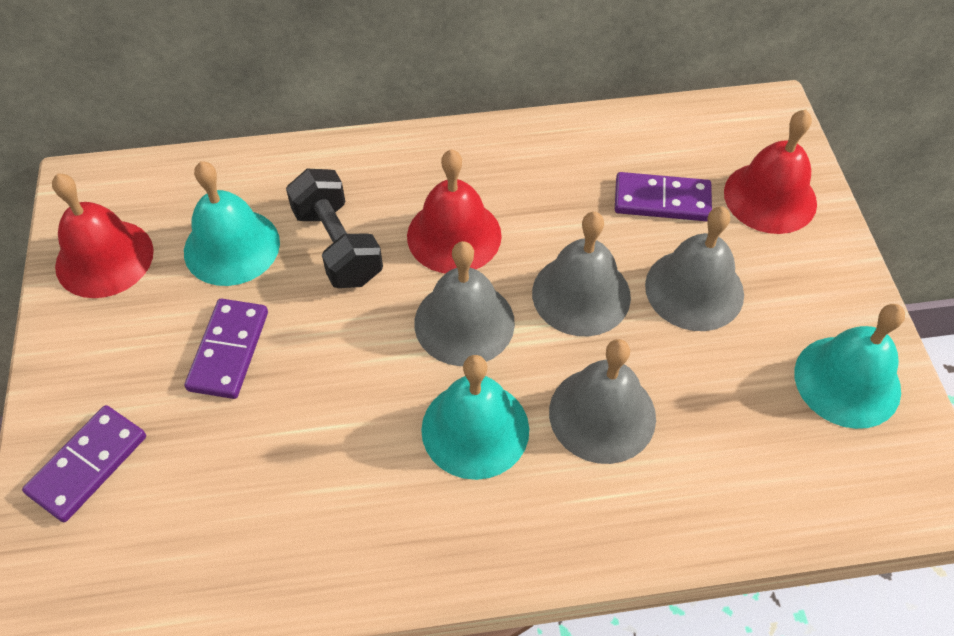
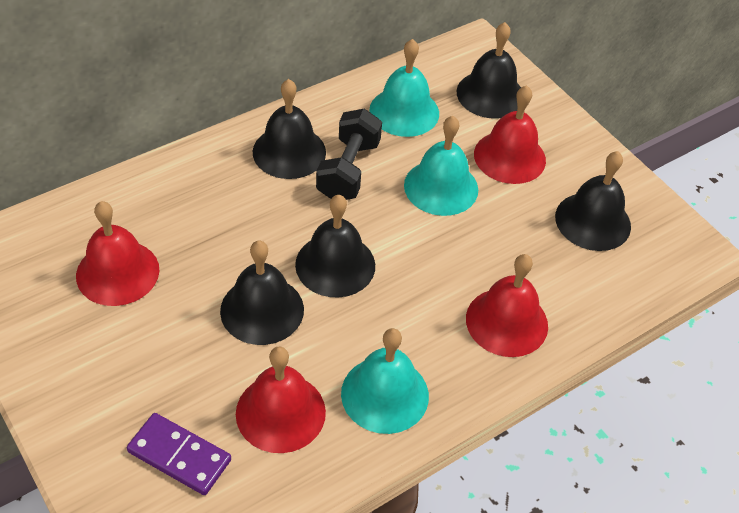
black bell: none = 0 -> [220,240,304,345] [253,79,326,179] [295,195,375,298] [456,22,521,119] [555,151,631,251] = 5
grey bell: [414,241,515,366] [532,212,631,336] [549,339,656,464] [645,206,744,331] = 4 -> none = 0
purple domino: [22,405,146,522] [184,299,268,399] [615,172,712,221] = 3 -> [127,413,231,495] = 1
red bell: [52,173,154,298] [407,149,502,273] [724,109,817,234] = 3 -> [76,201,159,306] [236,347,326,453] [466,254,548,357] [474,85,546,184] = 4

